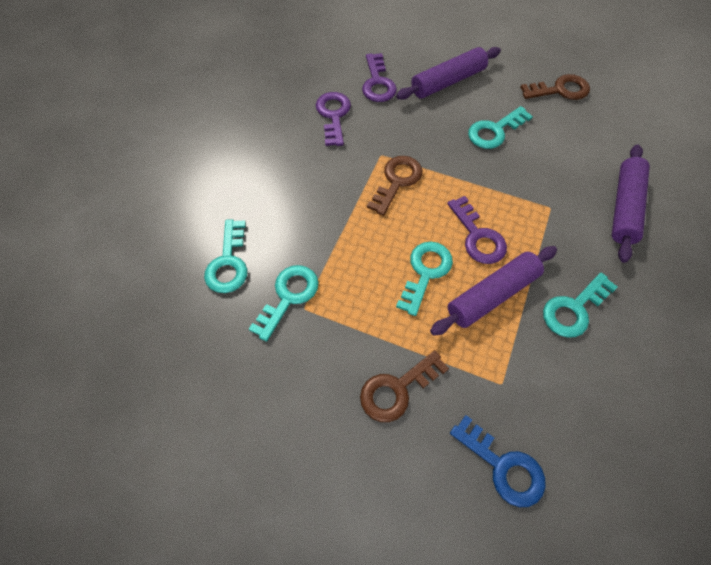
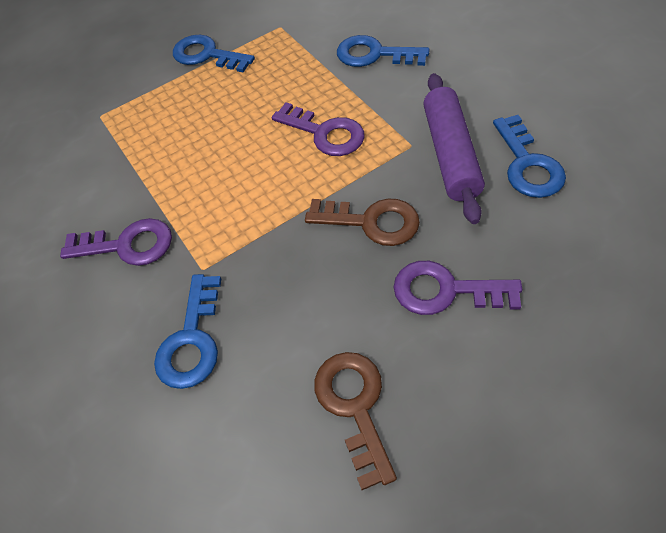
blue key: [450,415,546,507] = 1 -> [154,274,221,389] [173,35,255,73] [337,35,430,67] [493,115,566,198] = 4
brown key: [360,350,449,422] [367,156,422,216] [520,74,590,100] = 3 -> [305,199,420,246] [314,352,397,490] = 2
purple rolling pin: [396,47,501,100] [430,246,557,336] [612,145,650,263] = 3 -> [423,73,485,224] = 1
turquoise key: [204,219,248,293] [249,265,319,342] [396,241,453,316] [468,106,533,149] [543,273,618,338] = 5 -> none = 0

